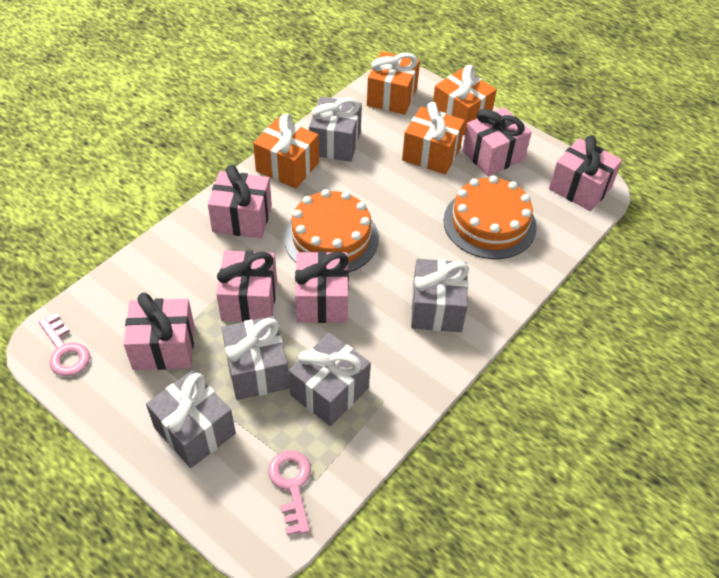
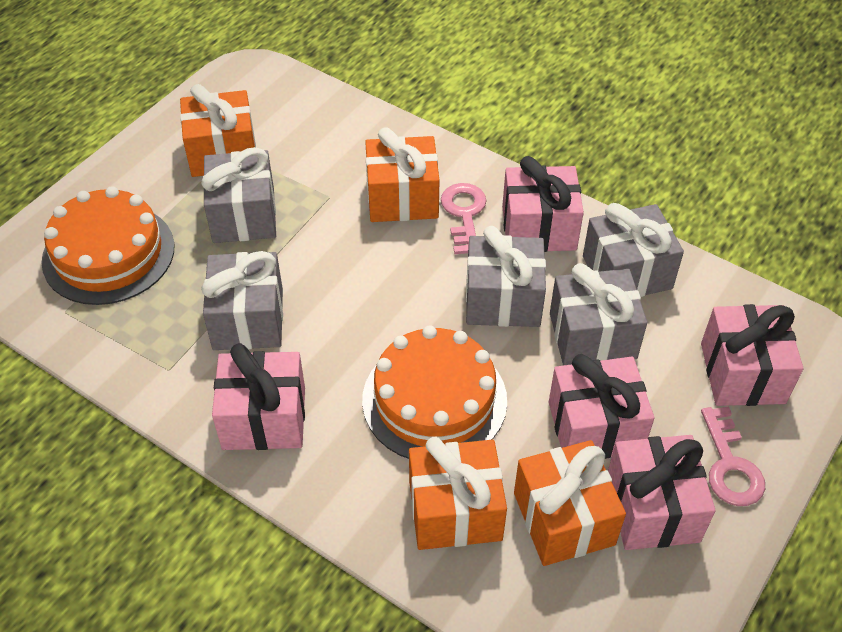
pink gift: [124,293,195,370] [208,165,272,238] [216,251,277,322] [295,251,349,323] [462,107,532,176] [549,135,622,211] = 6 -> [212,343,305,450] [502,156,584,252] [549,354,654,459] [608,435,716,550] [701,304,803,406] = 5

